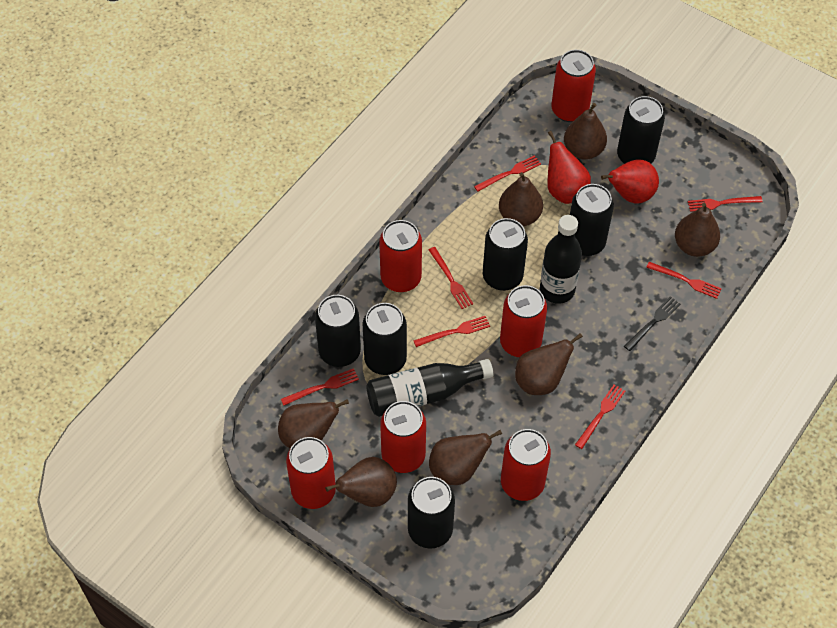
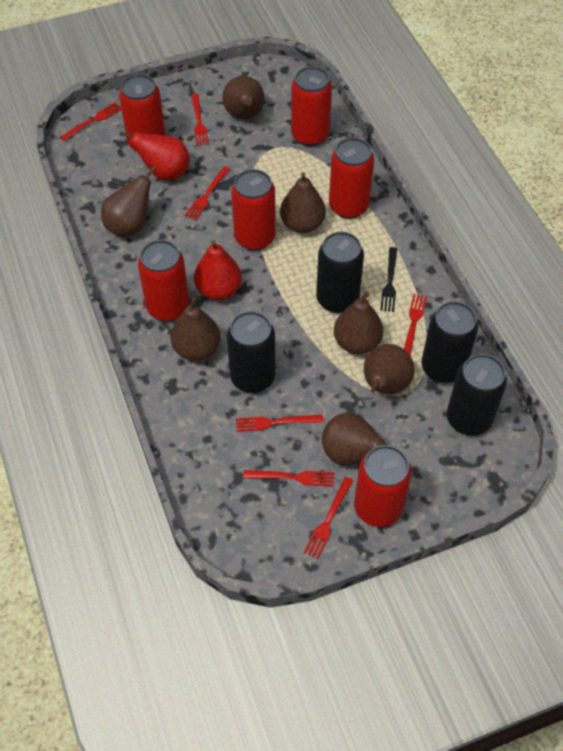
black bottle: [366,359,493,417] [540,215,582,304] = 2 -> none = 0
black can: [315,295,361,367] [362,303,407,375] [408,477,455,549] [483,218,528,291] [570,184,614,256] [617,96,665,164] = 6 -> [227,311,276,393] [316,232,364,313] [422,301,478,383] [447,354,507,436] = 4

